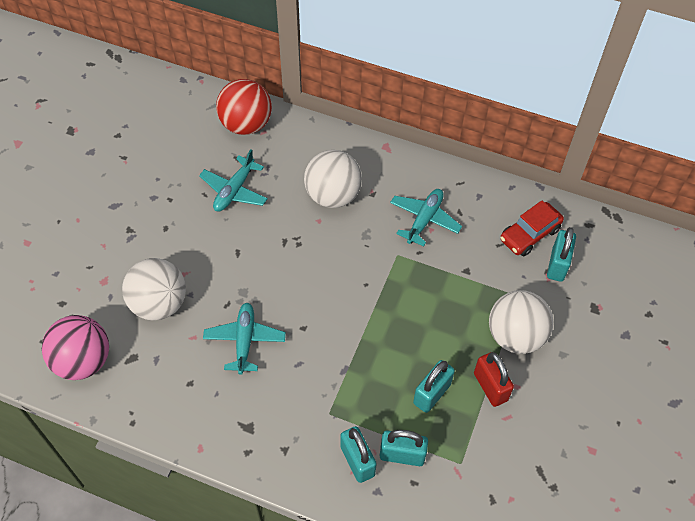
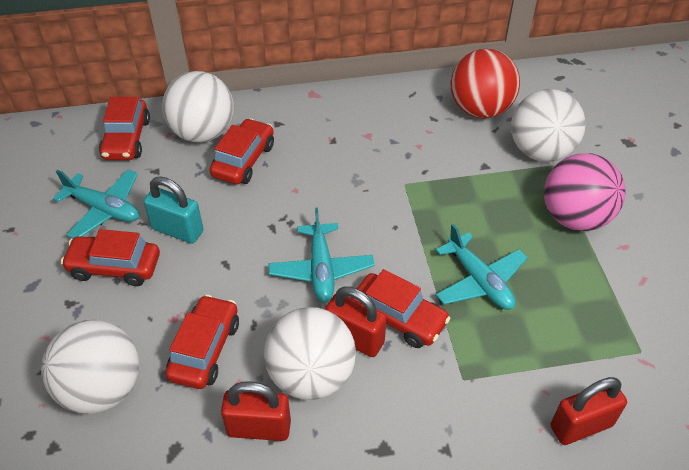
red car: [500,200,564,256] = 1 -> [61,229,160,286] [99,97,150,160] [165,295,239,389] [210,118,274,184] [351,269,451,348] = 5
red padlock: [474,352,514,407] = 1 -> [221,381,291,441] [325,286,386,357] [551,377,627,445] = 3
turquoise padlock: [340,426,377,483] [380,430,428,466] [413,360,455,413] [547,227,576,282] = 4 -> [143,176,203,243] = 1
white ball: [122,258,186,321] [304,150,362,208] [489,290,553,354] = 3 -> [41,320,139,414] [162,71,234,142] [264,307,356,400] [511,89,586,162] = 4

